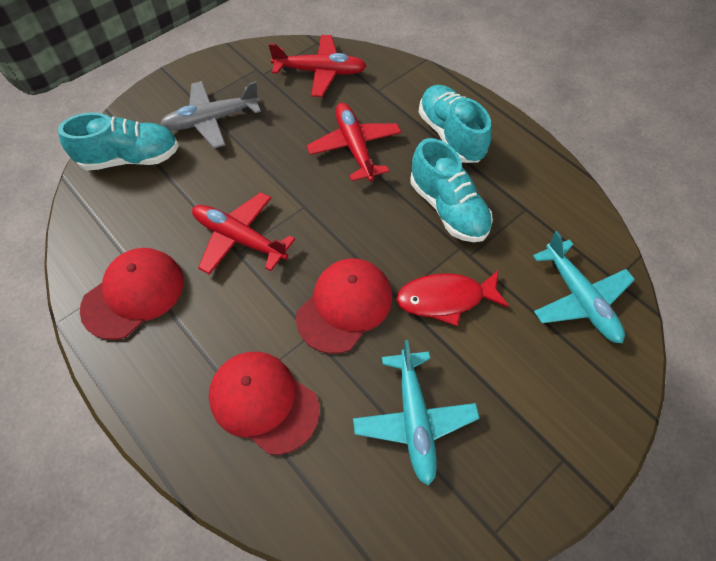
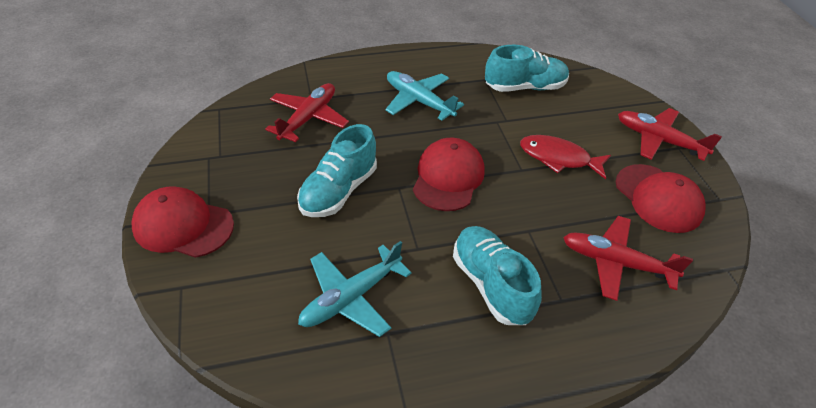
grey plane: [160,81,261,149] = 1 -> none = 0

